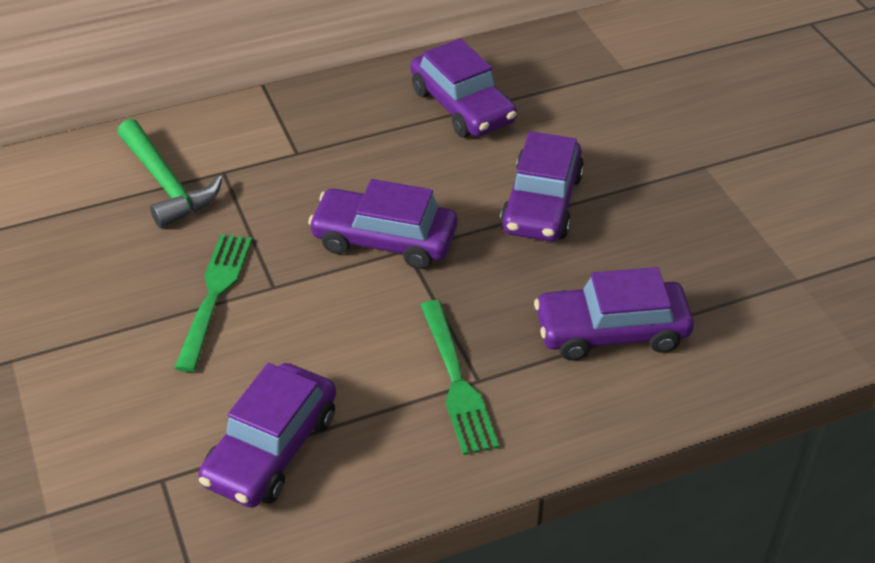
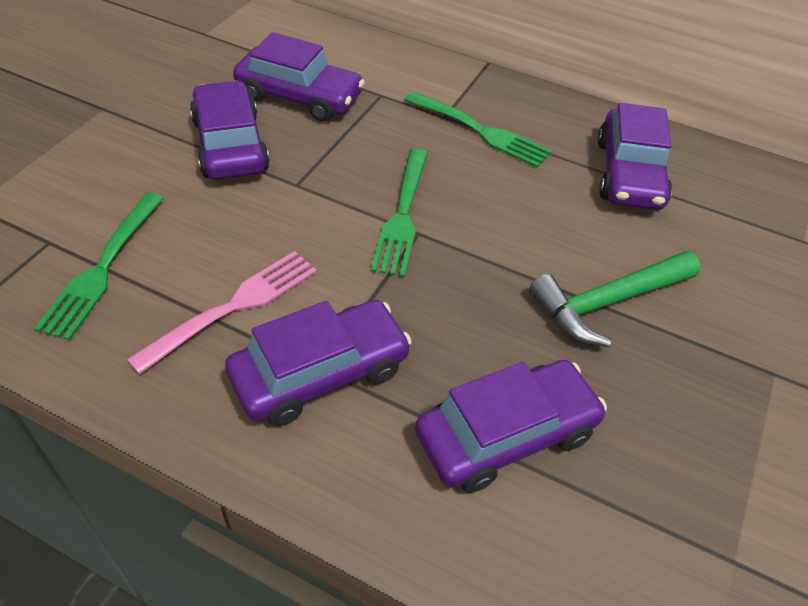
green fork: [175,234,252,372] [420,300,499,455] = 2 -> [34,193,164,341] [370,148,428,277] [404,92,552,168] = 3
pink fork: none = 0 -> [127,251,317,374] = 1

